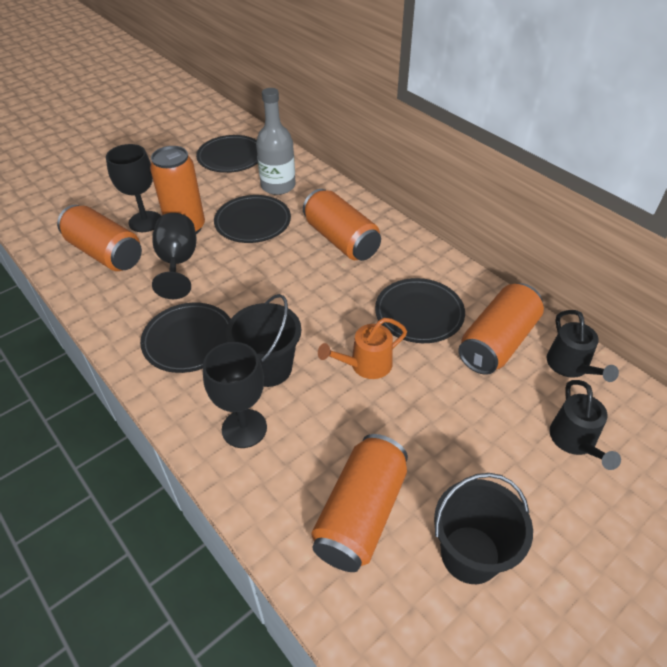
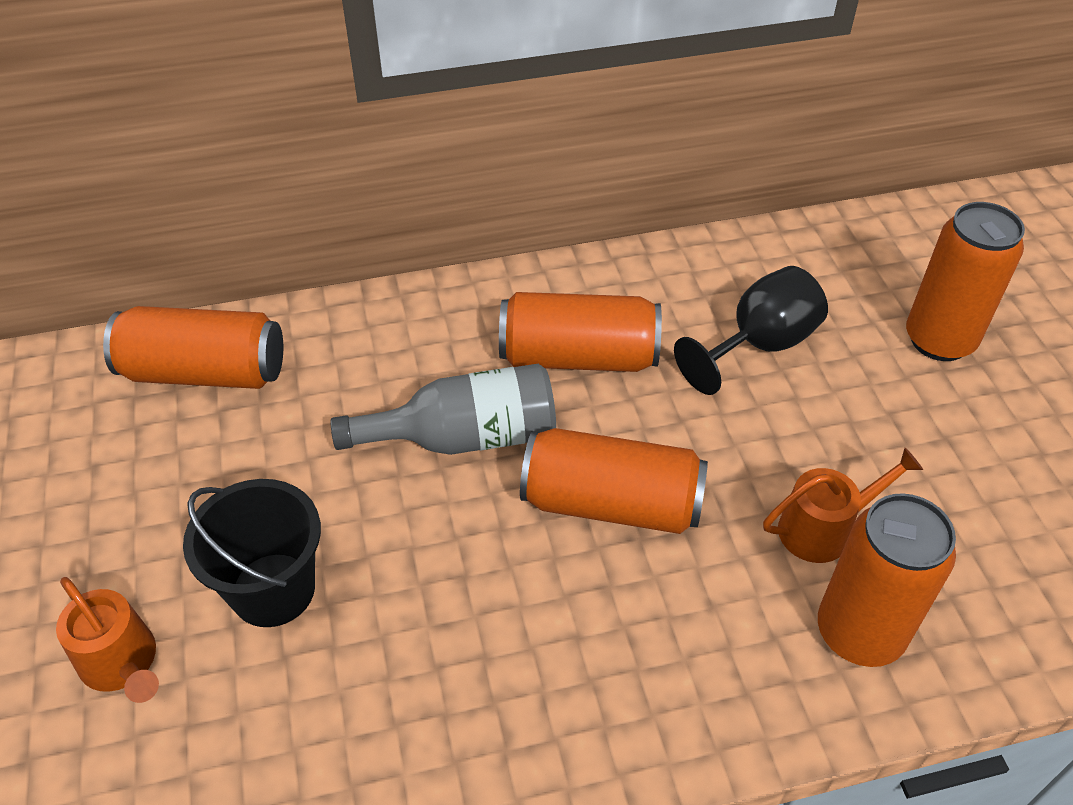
black bucket: [226,294,301,387] [434,473,533,584] = 2 -> [183,479,321,627] = 1
black goblet: [106,144,161,232] [152,213,196,299] [203,342,267,448] = 3 -> [674,266,828,395] = 1
black plate: [140,303,231,373] [196,135,258,173] [214,195,291,243] [375,278,465,343] = 4 -> none = 0
black watering can: [547,310,619,382] [549,380,621,470] = 2 -> none = 0
orange watering can: [318,318,407,379] = 1 -> [56,577,159,703] [763,448,923,563] = 2

